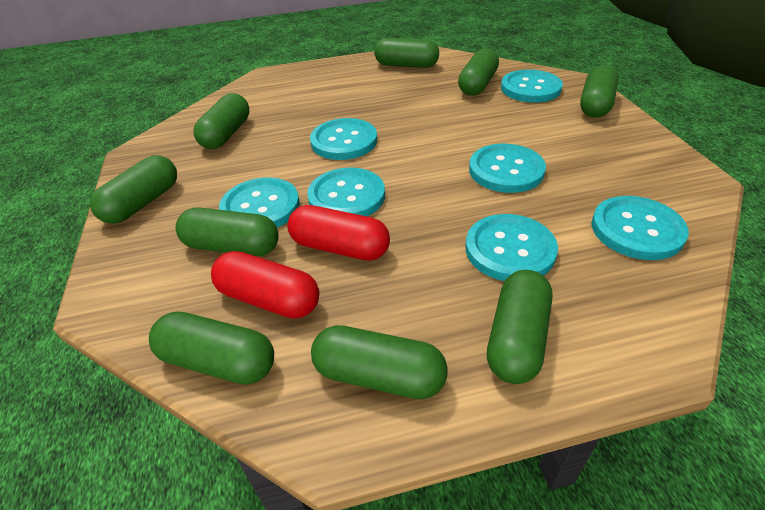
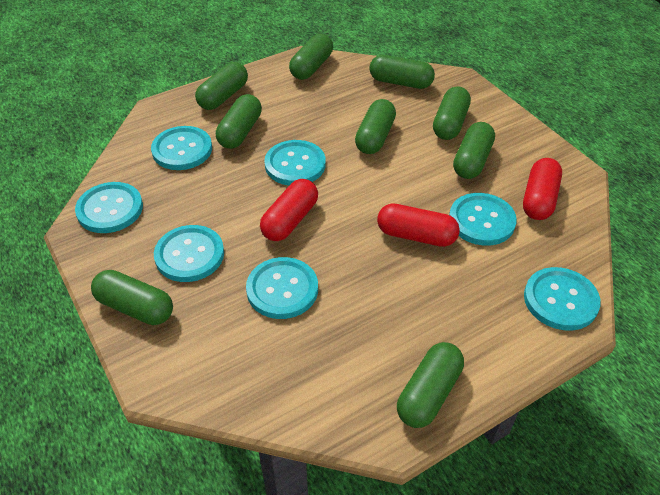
red capsule: [211,251,319,319] [287,205,390,261] = 2 -> [260,179,318,241] [377,204,460,247] [523,158,562,220] = 3

